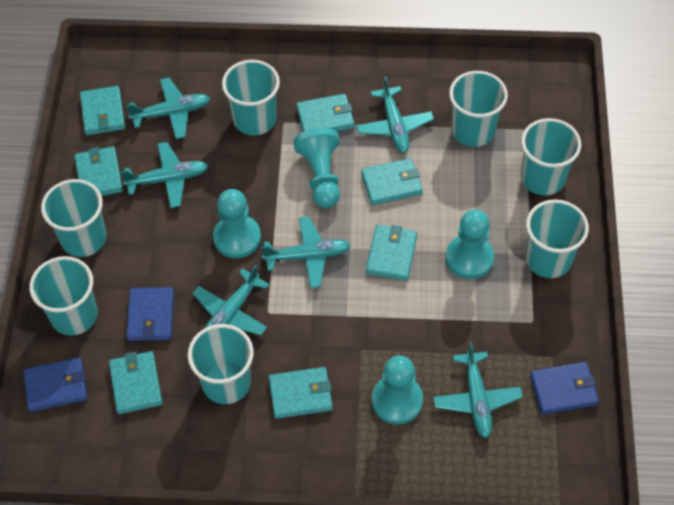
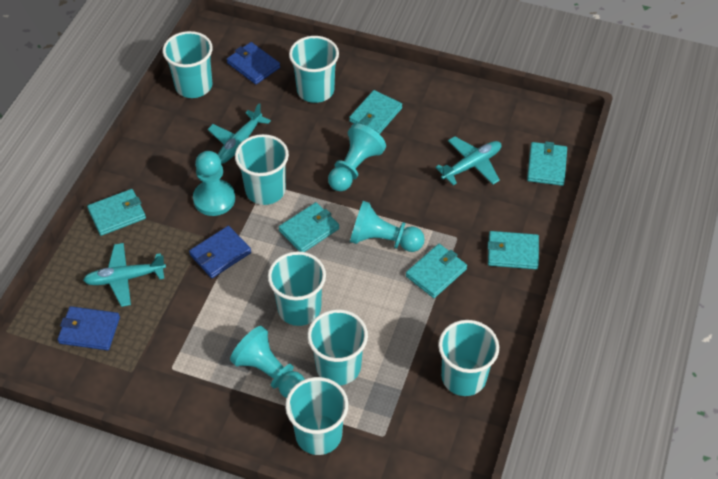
turquoise plane: [120,142,208,208] [126,78,211,139] [193,265,270,335] [261,216,351,288] [356,76,434,153] [433,342,523,438] = 6 -> [83,243,166,307] [208,103,271,164] [435,136,501,185] = 3
turquoise wallet: [74,147,123,196] [80,86,125,135] [109,351,163,414] [269,367,333,419] [296,94,354,132] [361,158,423,205] [366,225,417,281] = 7 -> [87,189,146,236] [278,202,339,252] [349,90,402,134] [406,244,467,298] [488,231,539,269] [527,141,567,186] = 6

